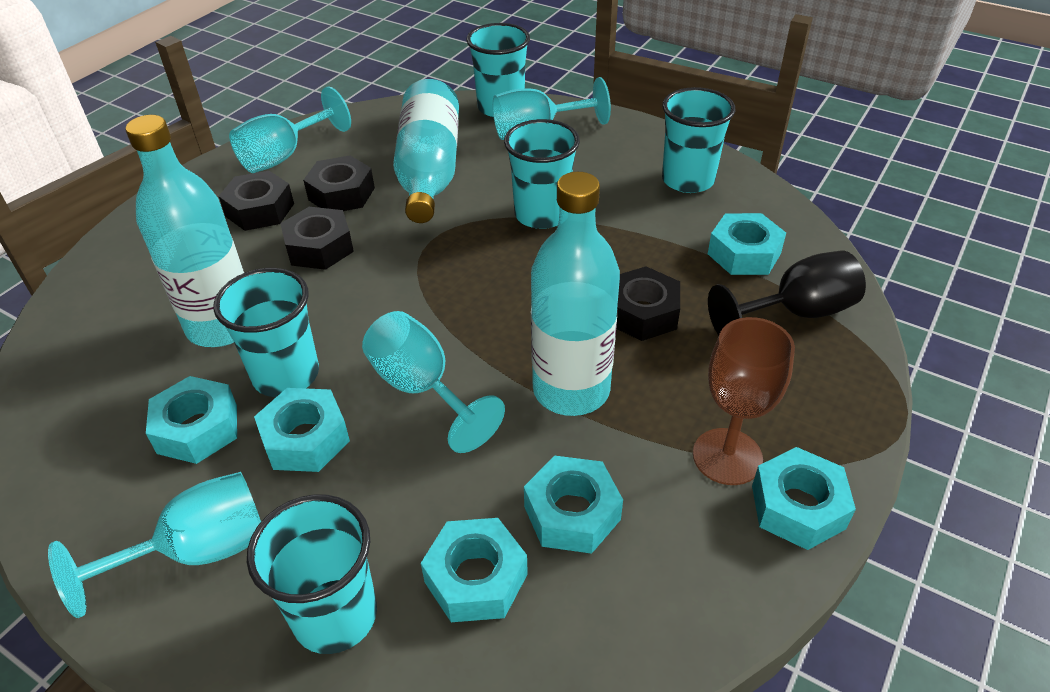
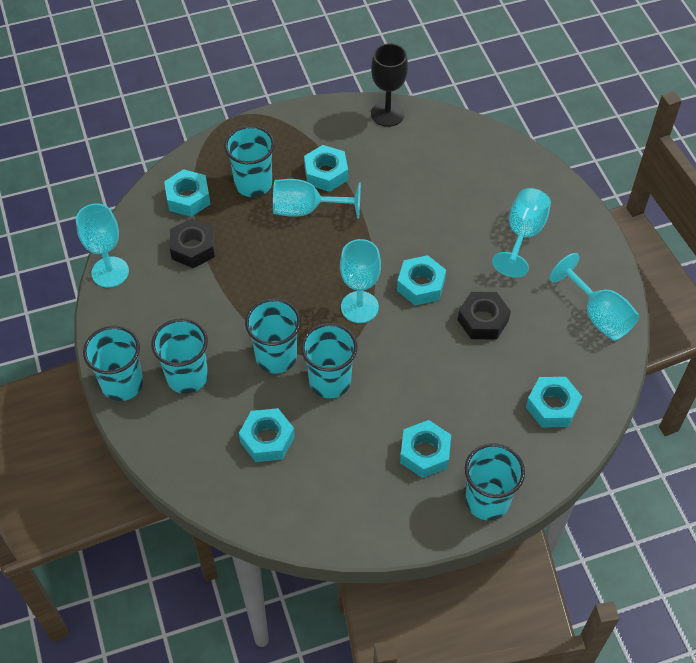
black nut: [218,171,294,231] [280,207,354,270] [303,156,375,211] [616,267,680,341] = 4 -> [170,218,215,268] [458,292,511,340] = 2
brown goblet: [693,317,795,485] = 1 -> none = 0
turquoise bottle: [125,115,244,347] [393,79,459,223] [531,172,620,416] = 3 -> none = 0
turquoise cup: [213,268,319,397] [247,494,377,654] [466,23,530,118] [504,119,580,229] [662,87,736,193] = 5 -> [83,326,143,401] [151,318,208,394] [224,126,275,197] [245,299,301,373] [301,323,358,398] [465,443,525,520] = 6
turquoise goblet: [48,472,261,618] [229,86,351,173] [362,311,505,453] [493,77,611,140] = 4 -> [76,204,129,288] [273,179,361,219] [340,239,381,323] [492,188,551,277] [549,253,639,341] = 5

